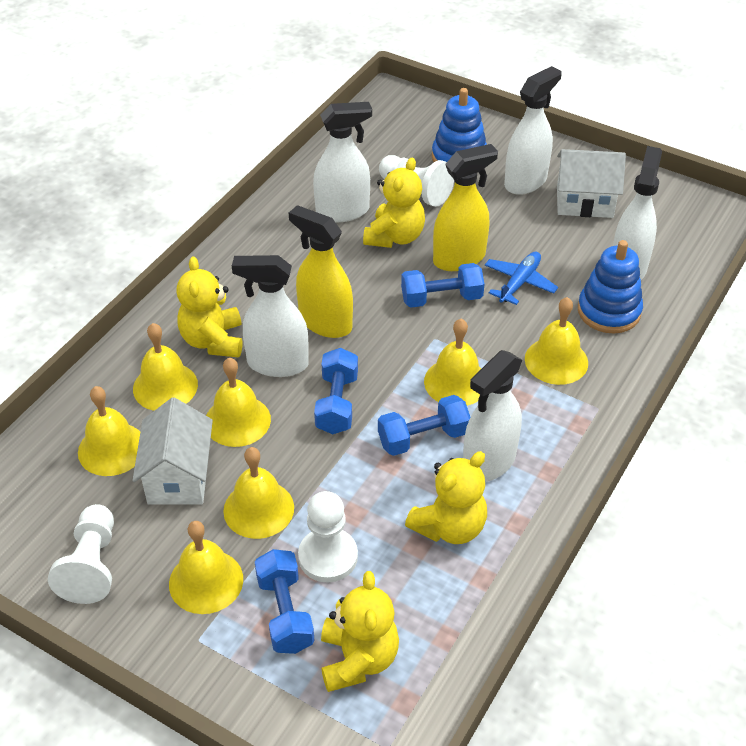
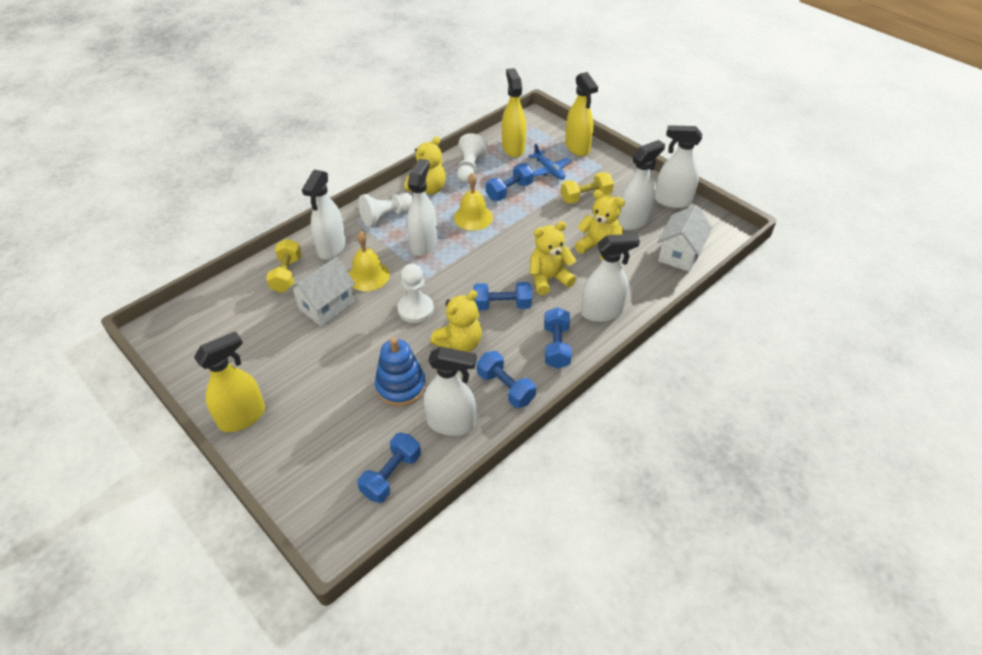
blue dumbbell: [255,549,315,654] [314,348,358,434] [378,395,471,456] [401,263,484,308] = 4 -> [357,433,421,503] [474,282,532,310] [477,351,536,408] [486,163,534,201] [544,307,572,369] = 5
blue stacking toy: [432,88,487,162] [578,240,643,334] = 2 -> [375,337,426,407] = 1
white spray bottle: [232,255,309,377] [313,102,372,222] [463,350,522,482] [504,66,561,195] [613,146,662,280] = 5 -> [302,170,346,259] [407,159,437,256] [424,346,477,436] [581,234,640,322] [617,140,665,230] [655,125,702,208] = 6
yellow bell: [78,386,140,476] [133,323,198,411] [169,521,243,614] [206,358,271,447] [223,447,294,539] [424,319,481,406] [525,297,588,385] = 7 -> [349,231,390,291] [454,173,493,231] = 2
yellow dumbbell: none = 0 -> [266,239,302,293] [561,172,614,204] = 2
yellow spray bottle: [289,205,353,338] [433,144,498,271] = 2 -> [194,331,265,432] [502,68,526,157] [565,72,598,156] = 3

